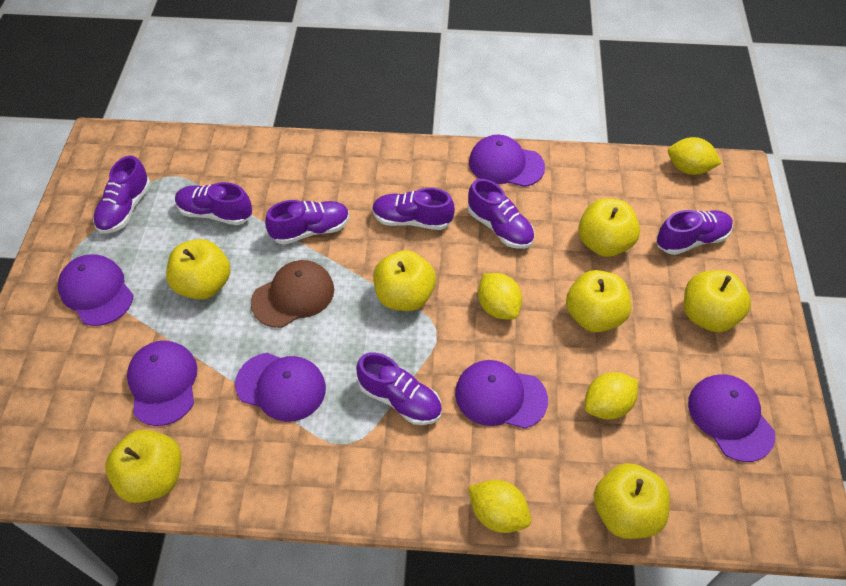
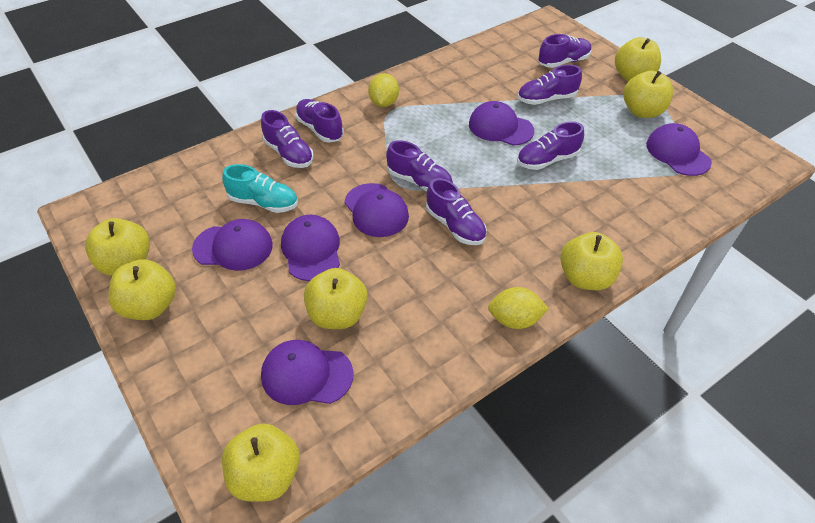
brown cap: [251,260,334,328] = 1 -> none = 0
turquoise shoe: none = 0 -> [222,164,298,213] = 1
yellow lemon: [468,480,531,533] [478,273,522,319] [585,372,638,419] [668,137,722,175] = 4 -> [368,73,399,107] [488,287,549,329] = 2

